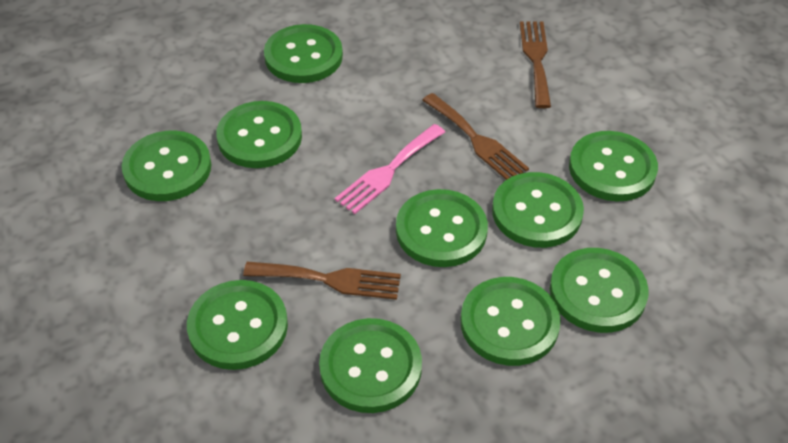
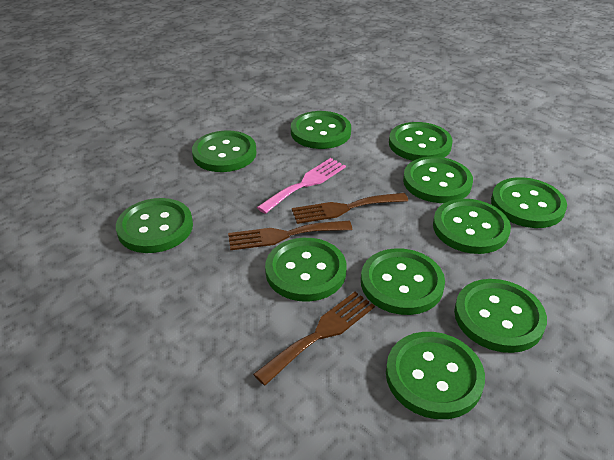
green button: [122,130,211,201] [187,280,288,370] [216,101,302,168] [264,24,343,83] [319,318,422,413] [396,189,488,267] [461,277,561,366] [492,172,584,248] [550,248,649,333] [569,131,658,201] = 10 -> [116,198,193,253] [192,130,257,172] [265,238,347,302] [291,111,351,149] [361,248,445,315] [386,332,485,419] [389,122,453,161] [403,157,473,203] [433,199,511,254] [454,279,547,353] [491,177,567,228] = 11

